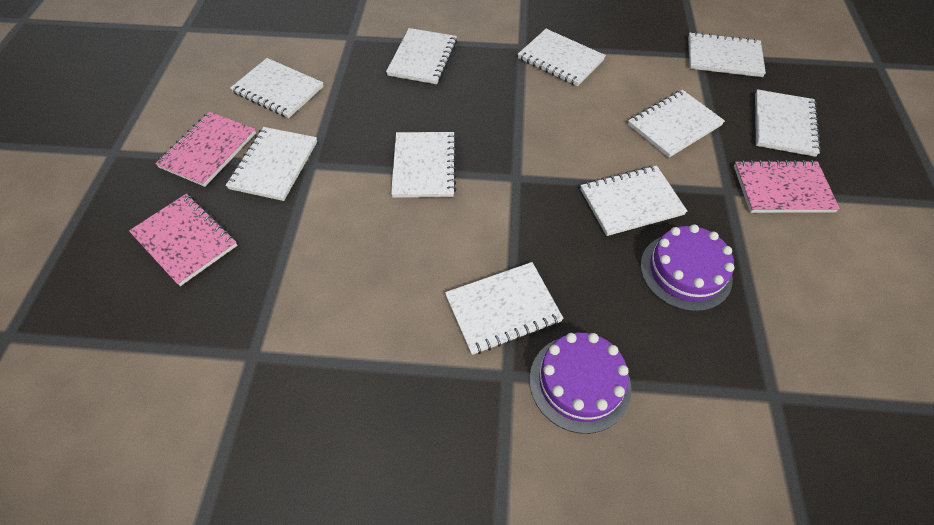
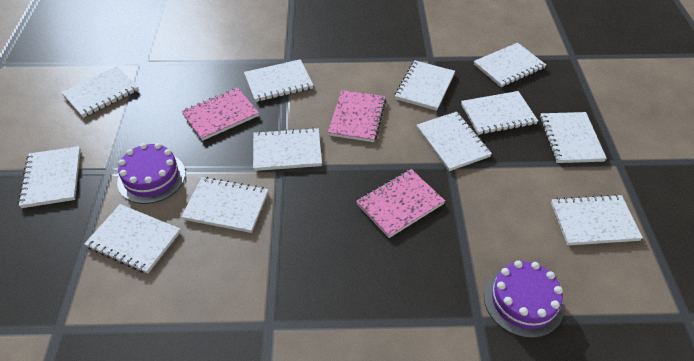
white notebook: [226,127,317,201] [230,58,324,118] [386,28,457,84] [391,132,456,198] [445,262,564,355] [518,29,606,86] [580,166,688,236] [628,90,725,158] [688,32,766,77] [755,89,821,157] = 10 -> [18,146,81,208] [61,66,139,118] [84,204,181,274] [181,177,268,233] [244,59,313,102] [253,127,322,171] [395,60,455,111] [417,112,492,171] [461,91,538,135] [474,43,546,87] [540,112,607,163] [551,194,643,245] = 12

